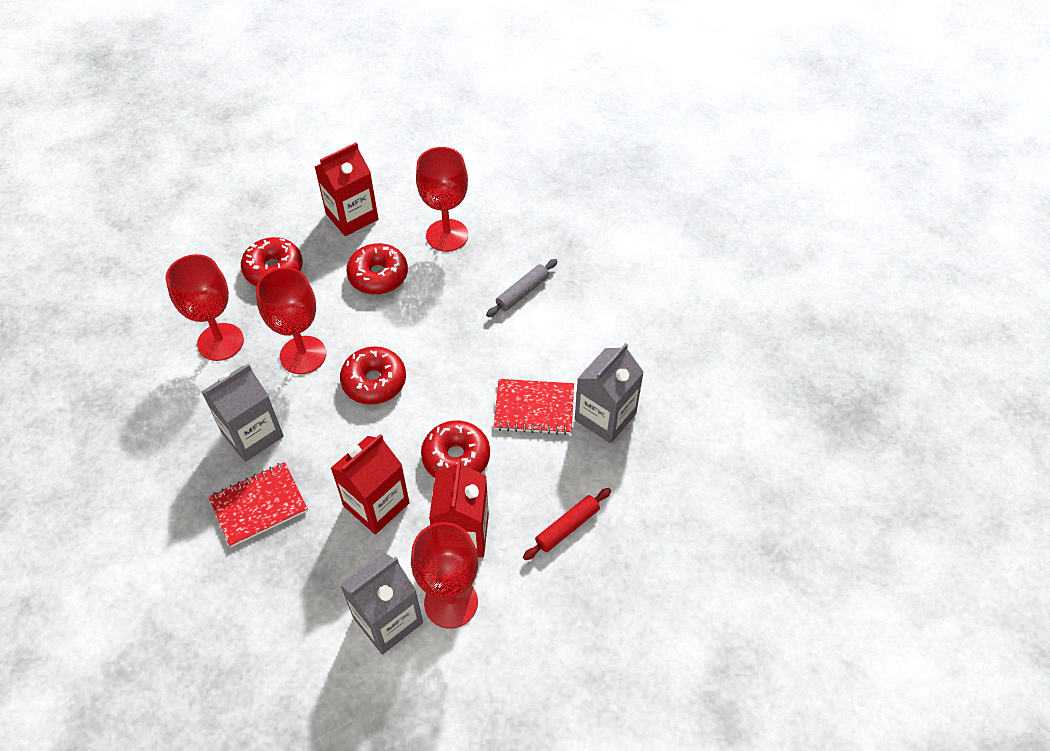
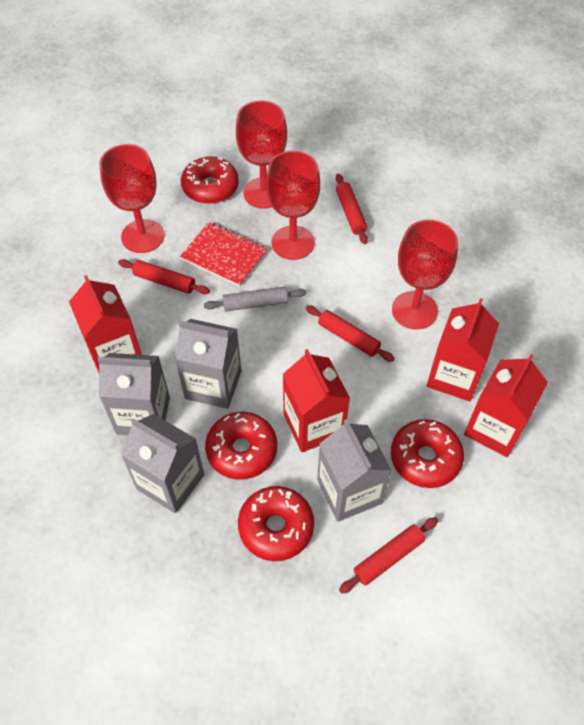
grey carton: [202,364,284,462] [340,552,423,655] [575,343,644,443] = 3 -> [98,353,170,435] [121,414,204,513] [175,319,241,409] [317,419,391,522] = 4
red carton: [315,142,378,236] [331,434,410,534] [429,459,489,557] = 3 -> [69,275,142,373] [283,349,350,452] [427,298,499,402] [464,354,548,457] = 4
red notebook: [208,462,308,547] [494,379,574,435] = 2 -> [180,222,268,287] = 1
red rolling pin: [523,488,611,560] = 1 -> [118,259,210,294] [306,305,395,362] [336,174,368,244] [339,517,438,594] = 4

